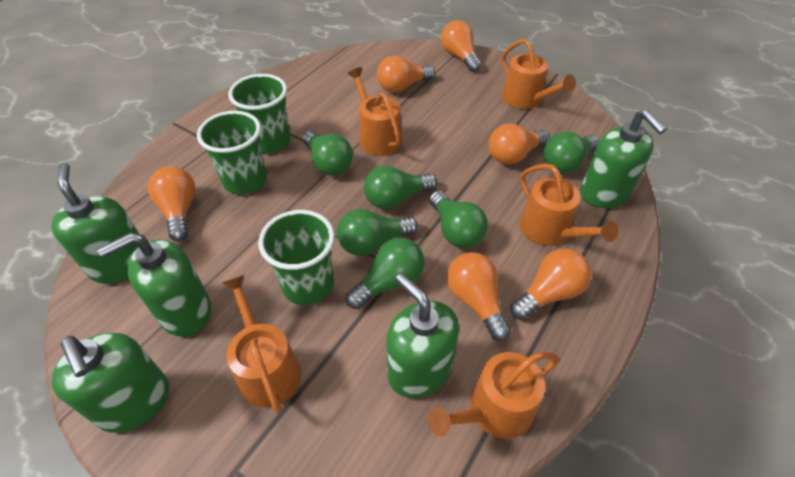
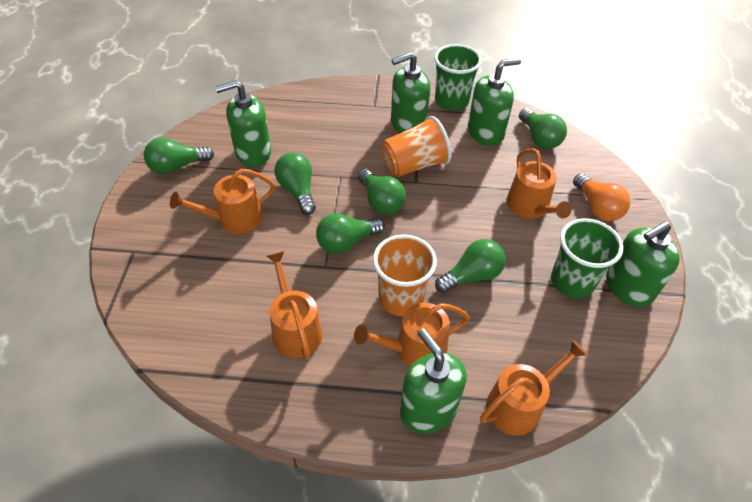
green cup: [197,111,267,195] [228,74,290,153] [258,210,335,305] = 3 -> [434,44,482,111] [551,218,623,298] = 2
orange cup: none = 0 -> [373,235,437,316] [381,116,452,177] = 2
orange light bulb: [148,166,196,241] [377,56,435,93] [441,20,481,72] [447,252,511,341] [489,124,550,165] [510,249,591,320] = 6 -> [573,173,631,221] = 1

